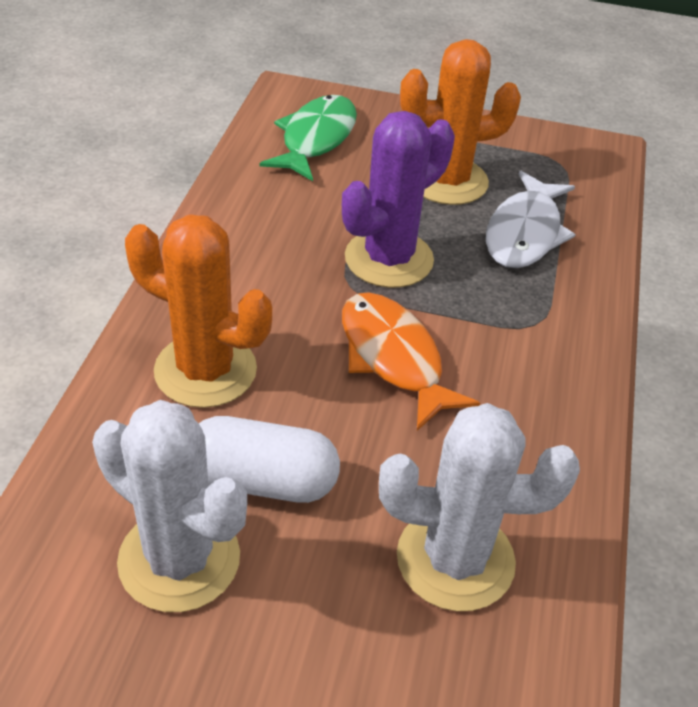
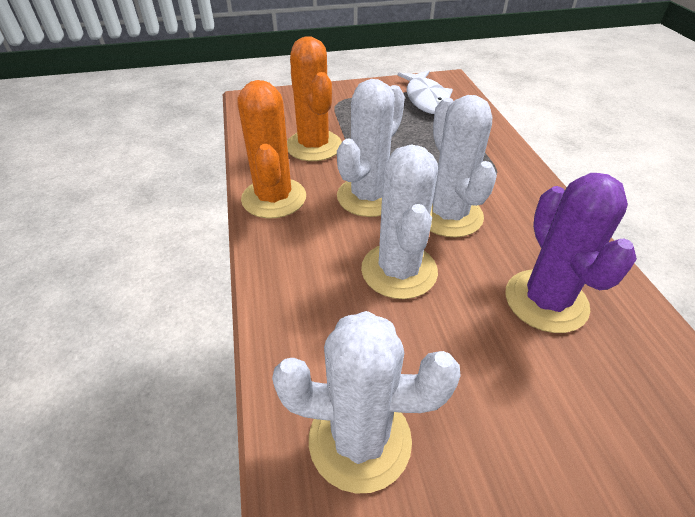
green fish: [260,95,357,181] = 1 -> none = 0
orange fish: [342,292,480,431] = 1 -> none = 0
white cactus: [92,400,247,612] [379,403,580,611] = 2 -> [272,311,461,494] [337,79,405,217] [361,145,438,299] [430,95,497,237] = 4
white capsule: [199,416,340,503] = 1 -> none = 0

